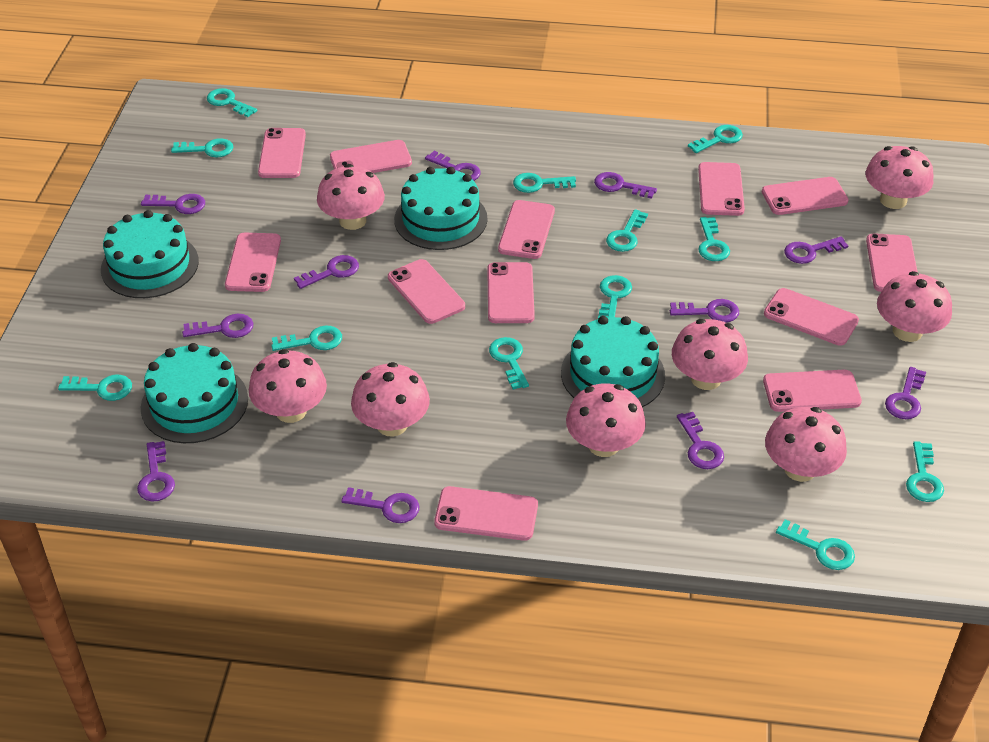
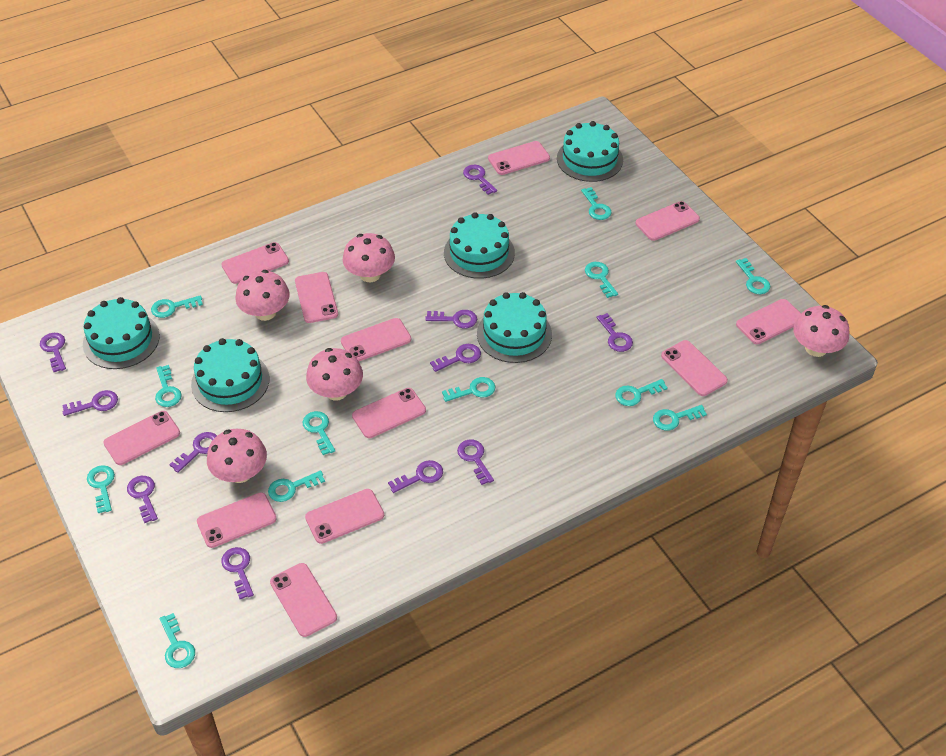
pink mushroom: [249,349,327,423] [317,164,385,230] [351,362,430,436] [566,383,646,457] [672,319,748,390] [765,407,847,482] [866,146,933,209] [877,271,952,342] = 8 -> [207,429,267,483] [236,270,290,321] [306,348,363,401] [343,233,395,282] [793,305,849,357] = 5
turquoise cake: [101,210,199,298] [141,343,248,443] [394,167,488,250] [561,316,665,407] = 4 -> [83,297,160,369] [191,338,269,412] [444,212,515,279] [477,292,552,363] [557,121,623,182] = 5

